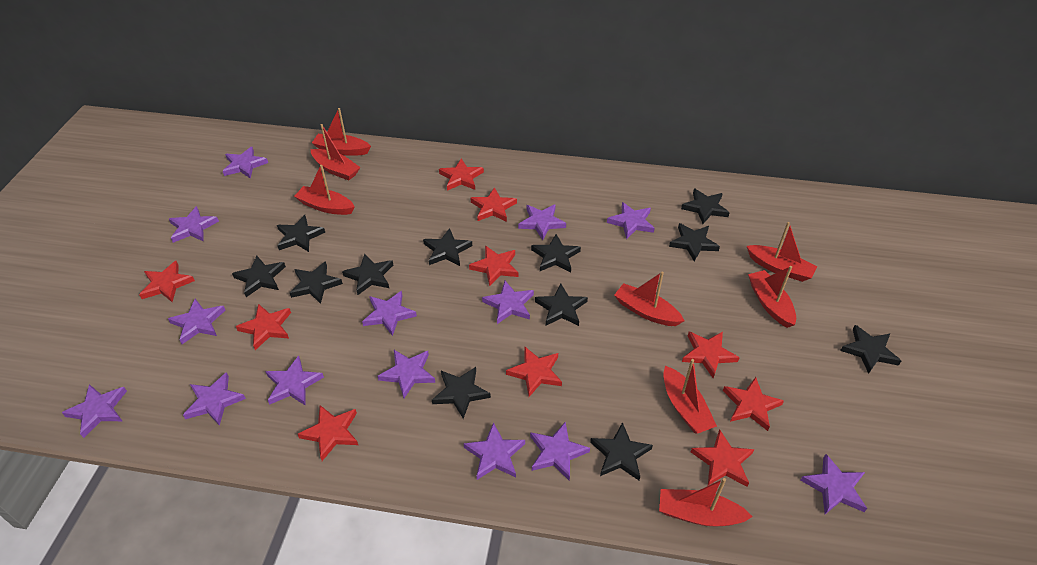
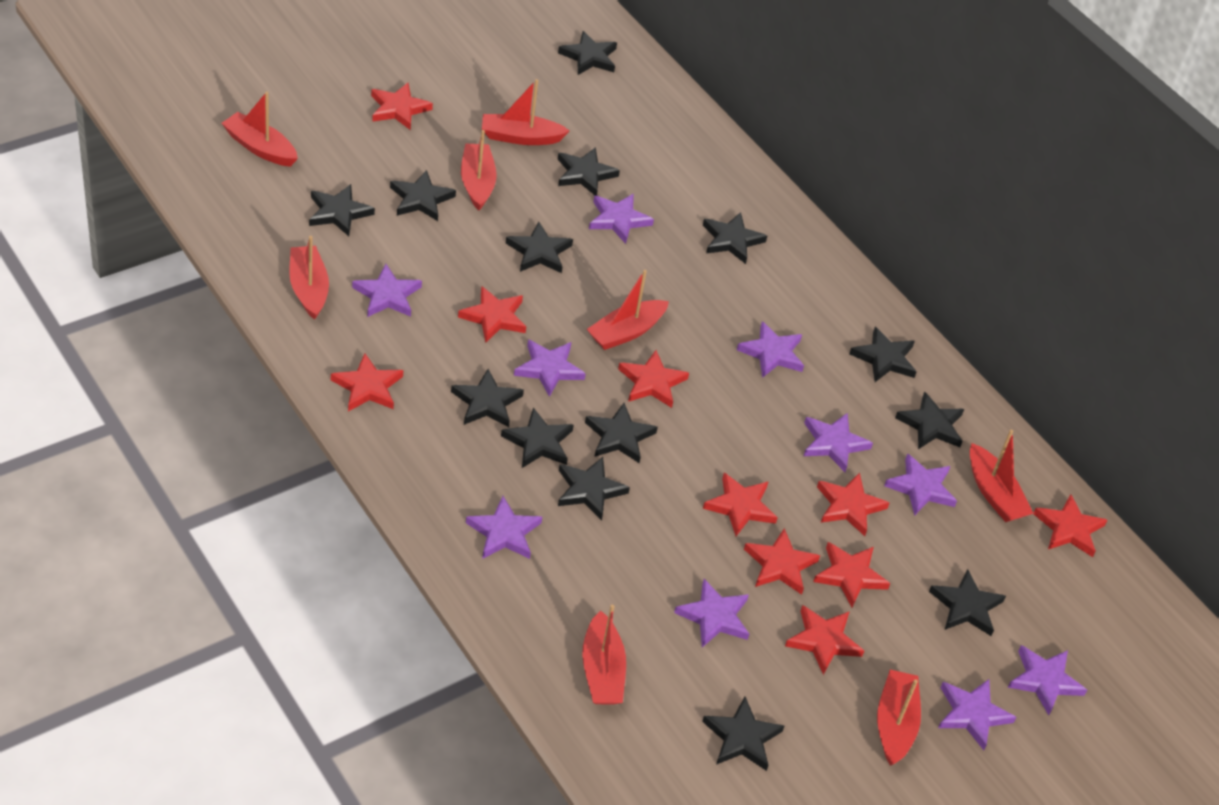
black star: [232,256,286,297] [277,215,325,252] [290,261,343,304] [342,254,393,295] [423,228,472,266] [432,367,491,419] [531,234,581,272] [535,284,588,326] [590,422,653,480] [669,223,720,261] [681,188,730,224] [840,325,901,374] = 12 -> [309,184,375,236] [390,170,456,221] [451,369,524,427] [501,407,574,468] [506,222,573,273] [558,31,617,75] [558,147,620,196] [558,457,630,521] [585,403,658,463] [702,697,784,771] [703,212,767,264] [850,327,916,382] [895,391,964,449] [929,569,1006,636] = 14
purple star: [62,384,127,438] [168,299,226,344] [169,206,219,243] [183,372,246,426] [223,147,268,179] [265,356,324,406] [362,291,417,336] [377,350,435,398] [464,422,525,480] [482,281,534,324] [518,204,566,240] [530,421,590,481] [607,202,655,239] [800,454,867,514] = 14 -> [352,264,422,317] [466,496,542,559] [514,340,586,397] [589,194,654,244] [674,579,749,647] [737,321,804,378] [804,413,873,472] [884,453,957,516] [938,679,1016,750] [1008,645,1087,715] = 10

